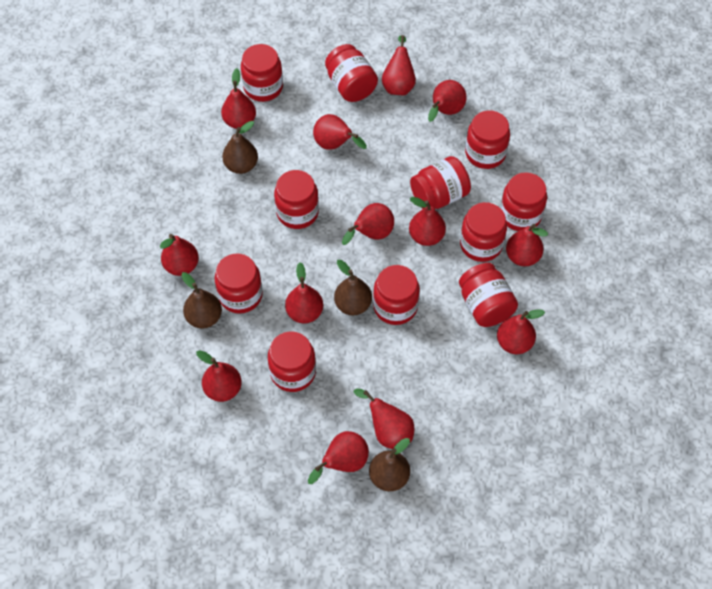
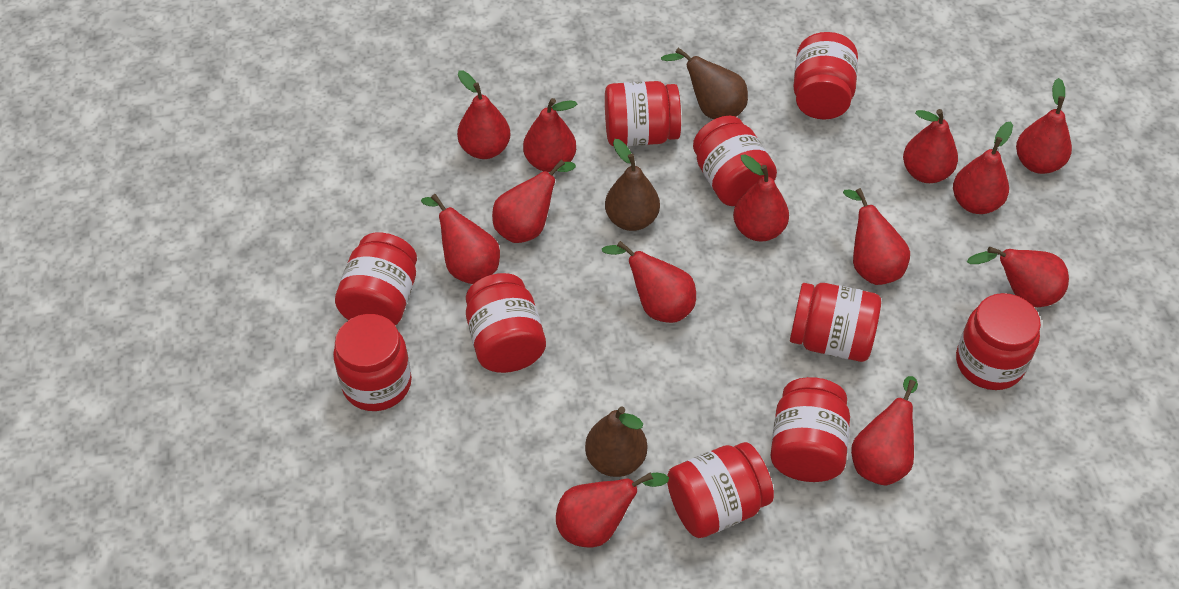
brown pear: [181,272,222,328] [222,121,258,174] [334,260,372,315] [369,438,410,491] = 4 -> [585,406,647,477] [605,139,660,231] [661,47,748,119] = 3
red jar: [215,254,263,314] [241,44,283,102] [268,331,316,392] [274,170,319,229] [325,44,378,102] [373,265,420,325] [410,156,471,209] [459,263,518,327] [460,202,507,262] [465,110,510,169] [500,172,547,231] = 11 -> [333,314,412,411] [335,233,417,326] [466,273,546,373] [605,81,681,146] [667,442,774,538] [693,116,777,206] [770,377,850,482] [790,283,881,362] [793,32,858,120] [956,293,1041,390] = 10

